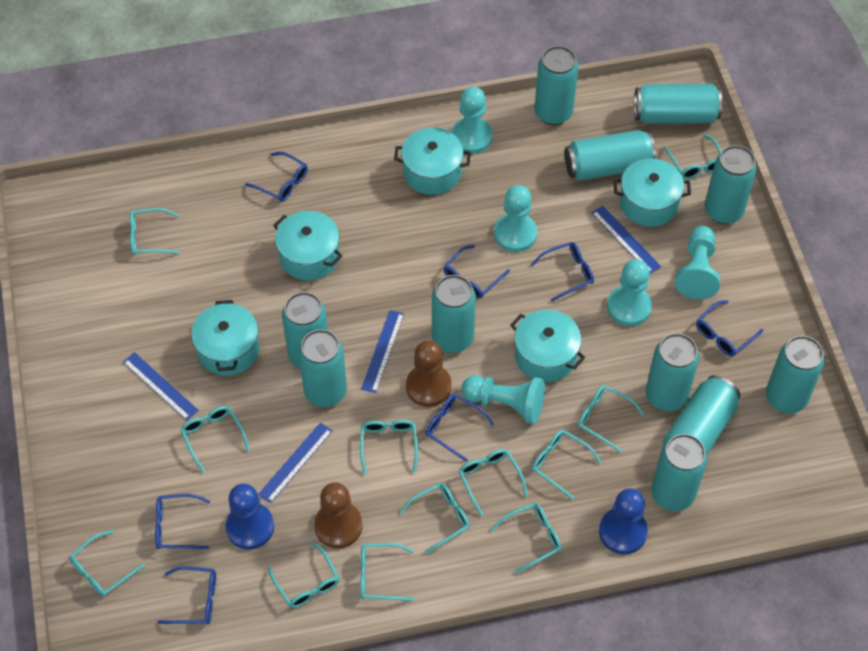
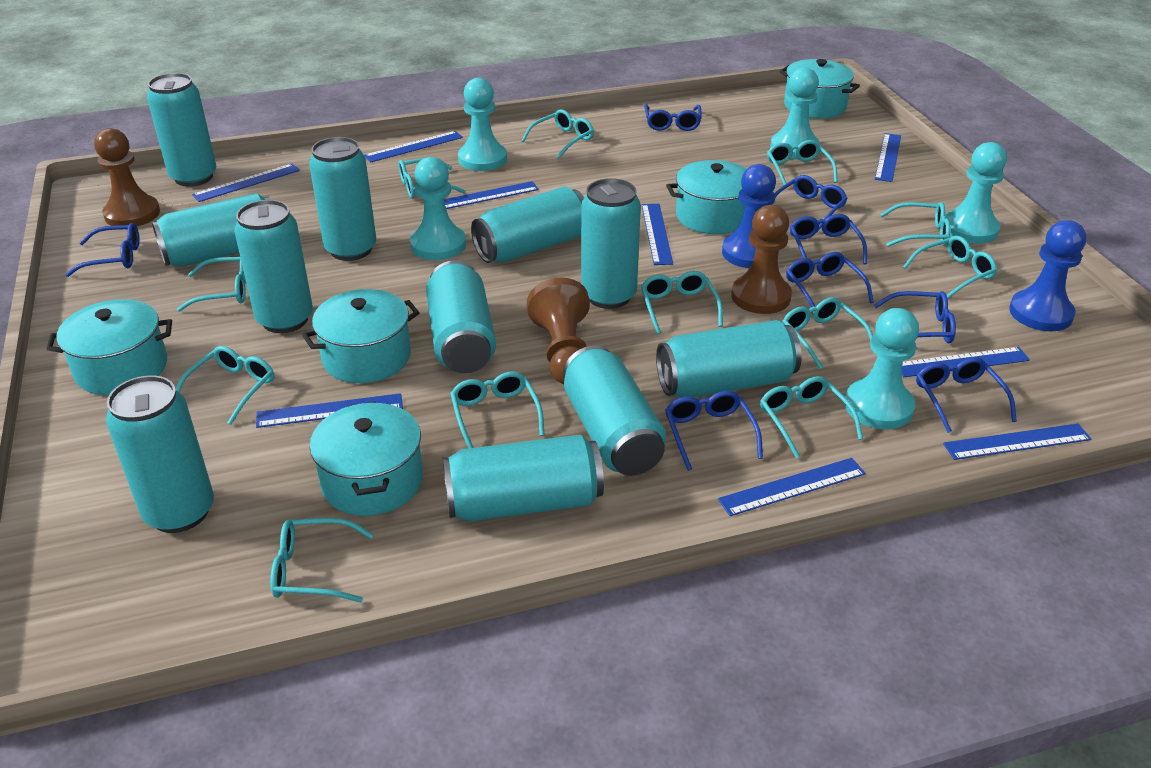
blue glasses: [155,494,210,549] [157,566,216,624] [245,152,308,202] [425,394,494,462] [444,245,510,298] [531,242,594,302] [696,300,763,356] = 7 -> [65,223,139,277] [644,104,701,131] [665,391,763,471] [772,175,848,232] [786,252,874,307] [790,214,867,265] [874,291,956,344] [916,357,1017,433] = 8
blue ruler: [123,352,199,420] [258,423,333,503] [361,310,404,393] [591,205,661,274] = 4 -> [192,164,300,202] [256,393,403,428] [364,131,463,163] [444,181,539,209] [642,204,673,265] [718,458,866,516] [875,133,901,182] [902,347,1030,377] [943,424,1091,460] = 9
brown pawn: [314,482,363,548] [406,340,452,407] = 2 -> [94,128,160,226] [527,277,590,384] [731,205,792,314] = 3

